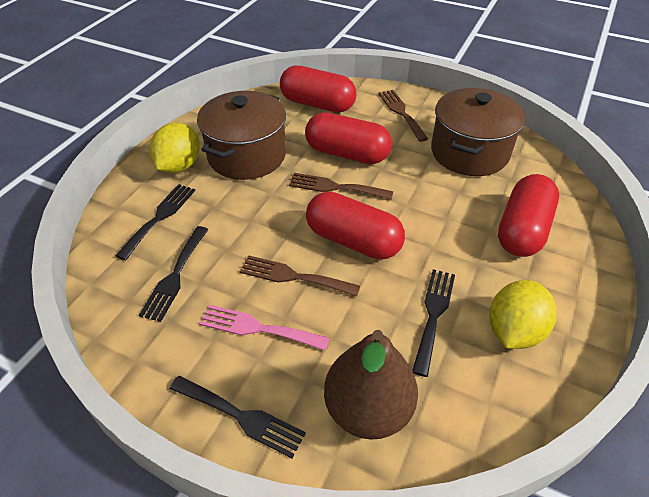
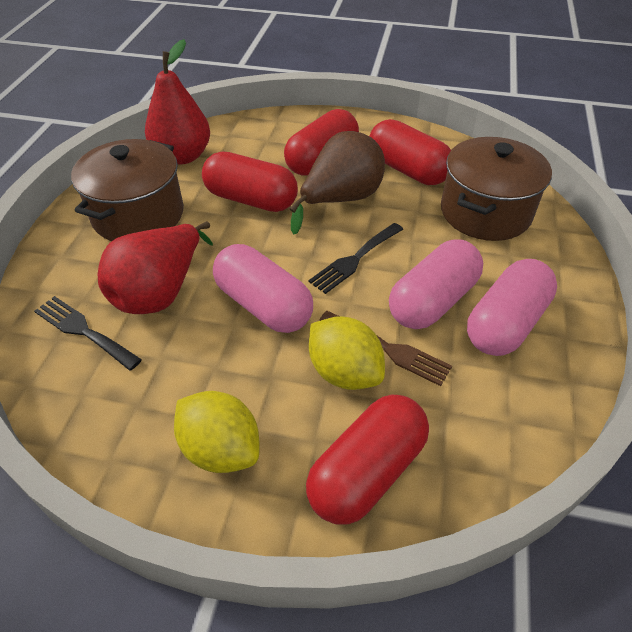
black fork: [116,184,195,260] [139,226,209,322] [170,376,306,458] [412,269,455,377] = 4 -> [34,296,142,371] [308,223,403,294] = 2
brown fork: [240,255,360,297] [289,173,393,199] [378,90,428,142] = 3 -> [319,311,452,386] = 1
pink capsule: none = 0 -> [213,244,313,333] [389,239,483,329] [467,259,557,356] = 3
pink fork: [199,305,330,351] = 1 -> none = 0
red pear: none = 0 -> [98,221,213,314] [145,39,210,164] = 2

